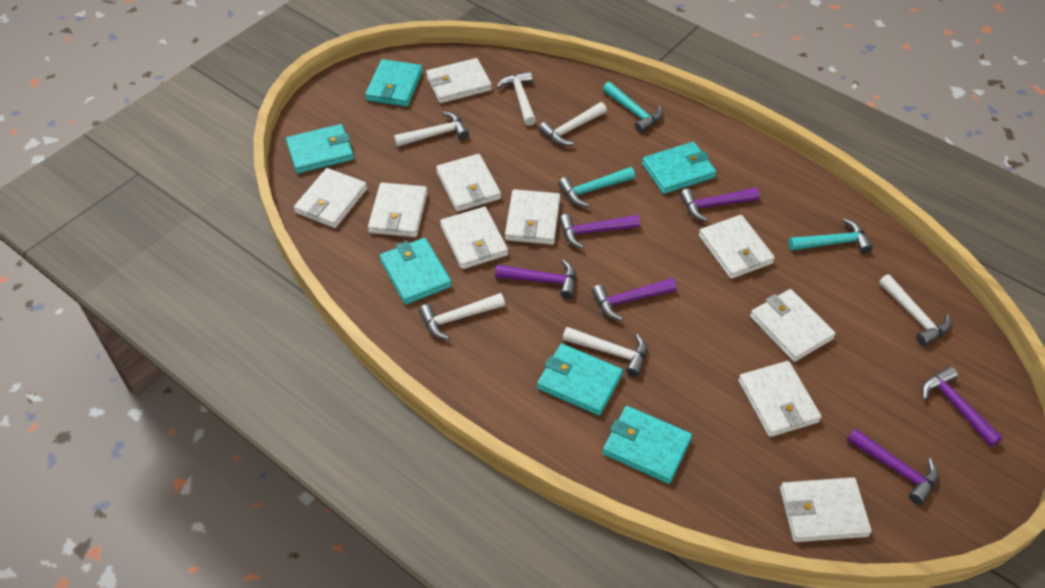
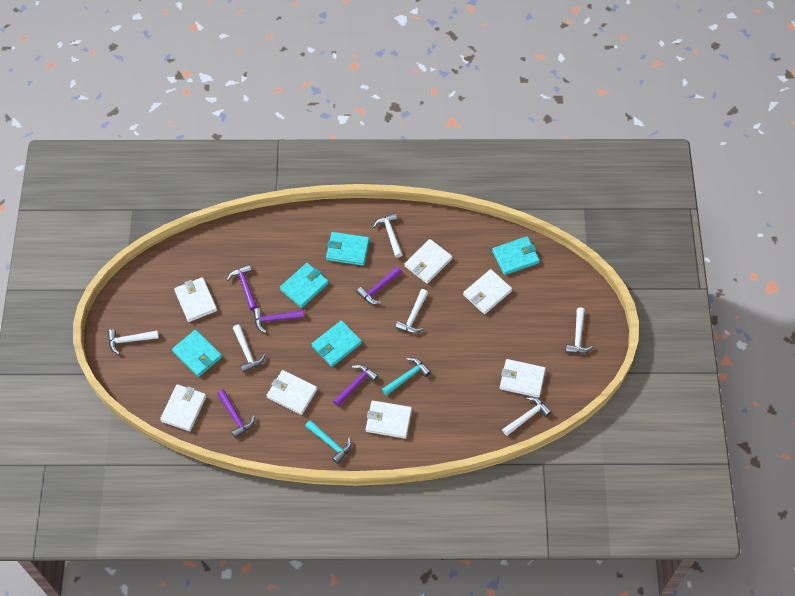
purple hammer: [495,259,576,299] [559,214,640,249] [592,278,677,321] [680,188,760,222] [847,428,938,505] [922,366,1003,447] = 6 -> [217,390,255,438] [227,264,257,310] [253,308,304,333] [333,364,378,407] [356,267,402,304] = 5
turquoise hammer: [558,167,635,207] [603,82,663,133] [788,218,873,254] = 3 -> [305,420,351,464] [382,357,431,396] = 2
turquoise wallet: [286,124,354,174] [365,59,423,107] [380,238,452,305] [537,344,623,416] [602,406,692,484] [642,142,716,194] = 6 -> [172,330,222,377] [280,263,329,308] [312,320,362,367] [326,232,369,266] [492,236,540,275] = 5
white wallet: [294,168,367,228] [368,183,428,237] [426,58,492,103] [436,154,501,212] [440,207,508,269] [505,189,560,245] [699,215,775,279] [738,361,822,437] [750,289,836,362] [780,477,872,542] = 10 -> [160,384,206,431] [174,277,217,322] [266,370,317,415] [366,400,412,439] [405,239,452,284] [463,269,512,314] [500,359,546,398] = 7

